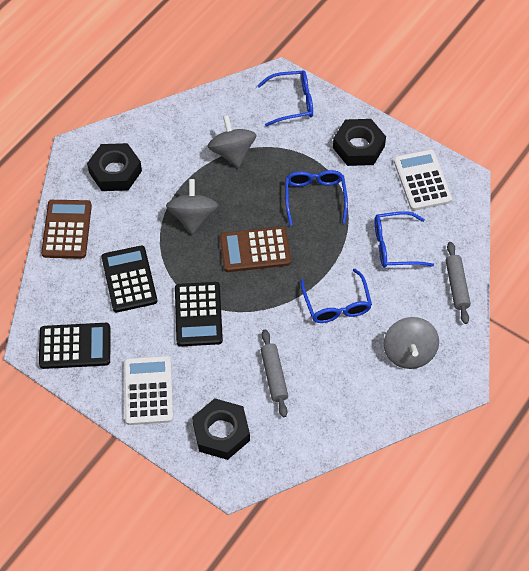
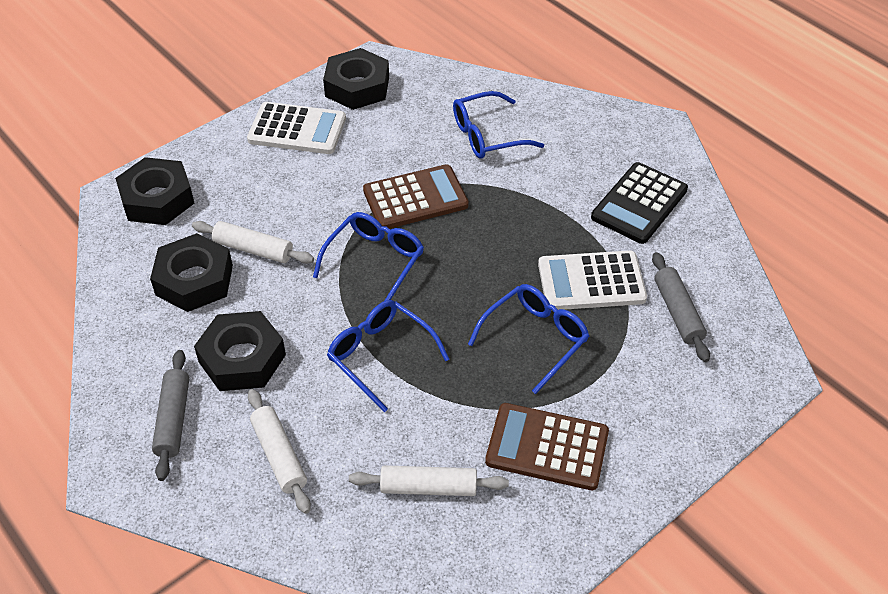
black calculator: [39,323,110,369] [101,246,157,312] [175,282,223,346] = 3 -> [591,162,688,244] = 1
black nut: [87,143,142,191] [192,398,250,460] [333,119,386,166] = 3 -> [115,157,194,225] [150,233,233,312] [194,311,286,391] [323,48,389,110] = 4
grey spinning top: [166,179,218,234] [207,115,256,168] [384,317,439,369] = 3 -> none = 0
white rolling pin: none = 0 -> [192,221,314,264] [248,389,311,514] [349,465,509,496] = 3

